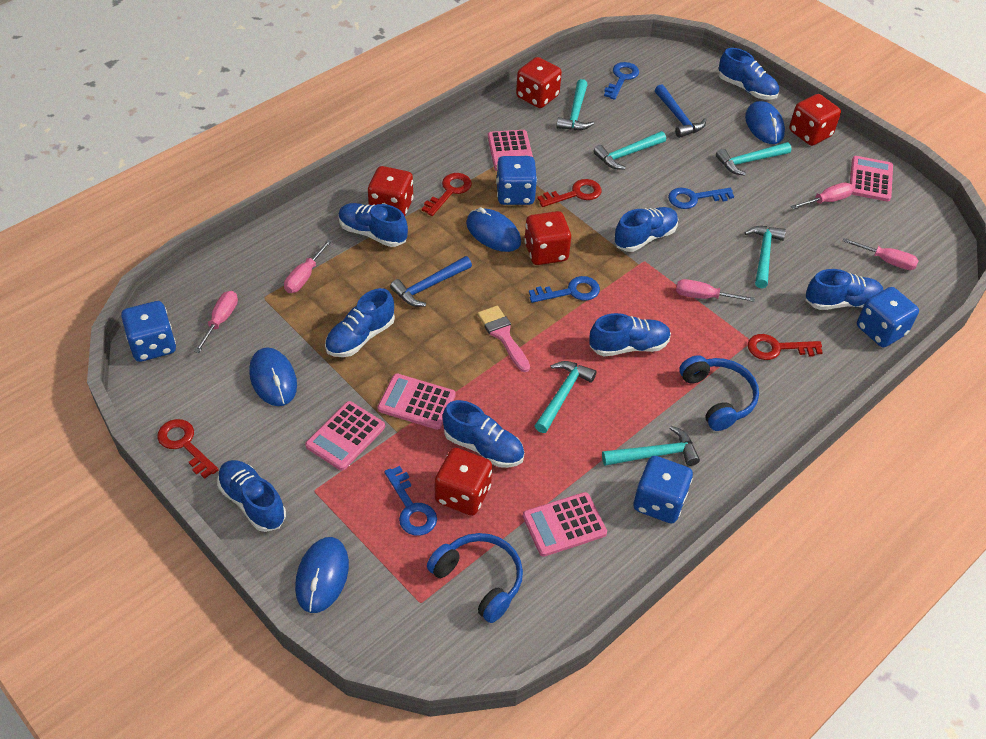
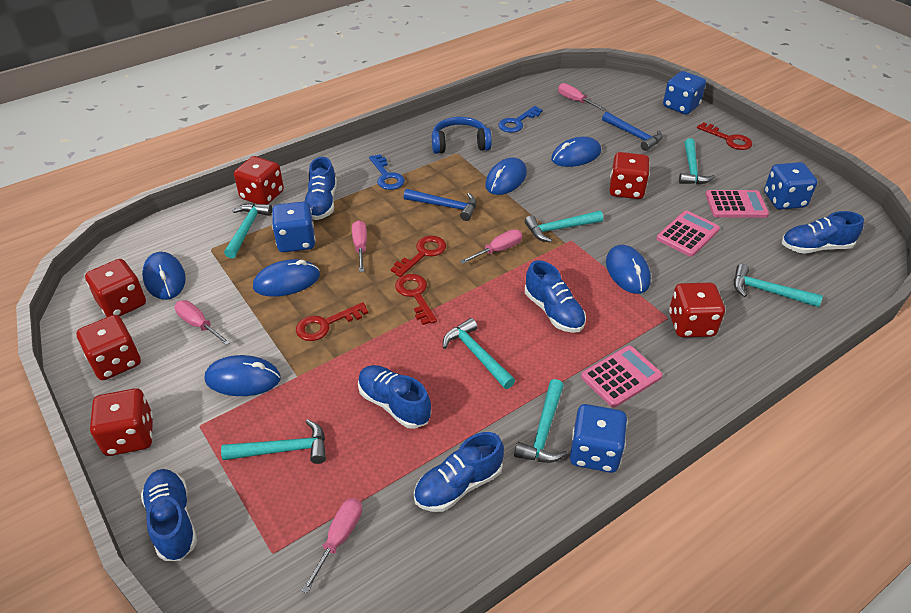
blue headphones: [427,533,523,623] [679,355,759,431] = 2 -> [432,117,492,154] = 1
blue key: [384,466,437,536] [529,276,600,303] [604,62,639,100] [668,188,734,209] = 4 -> [369,154,405,190] [498,106,543,133] = 2
blue mouse: [249,347,297,406] [295,537,349,613] [466,207,521,252] [745,101,785,144] = 4 -> [142,252,186,300] [205,355,280,396] [253,259,320,297] [485,157,527,195] [551,137,601,167] [606,245,651,294] = 6
blue shoe: [217,460,286,532] [325,288,395,357] [338,203,408,247] [443,400,524,468] [589,313,671,356] [614,207,678,252] [719,48,779,100] [806,269,883,310] = 8 -> [141,469,197,561] [305,157,337,220] [358,365,431,429] [414,432,504,512] [525,260,586,333] [782,211,864,254] = 6
pink brush: [477,306,530,372] = 1 -> none = 0
pink calculator: [305,401,385,471] [377,374,456,430] [488,130,533,171] [522,492,607,557] [850,156,893,202] = 5 -> [581,345,663,408] [657,211,720,257] [705,190,769,218] = 3
red dice: [368,166,414,216] [435,448,492,516] [516,57,562,108] [524,211,571,265] [789,94,841,146] = 5 -> [77,315,141,380] [85,259,146,317] [90,388,153,456] [234,156,284,204] [609,152,650,199] [669,283,725,337] = 6
turquoise hammer: [534,361,596,433] [556,79,594,130] [593,131,666,170] [602,426,700,466] [716,142,791,176] [744,226,786,288] = 6 -> [221,419,326,464] [224,203,272,258] [443,318,515,389] [514,379,567,463] [525,211,603,243] [679,138,715,185] [734,264,823,307] = 7

